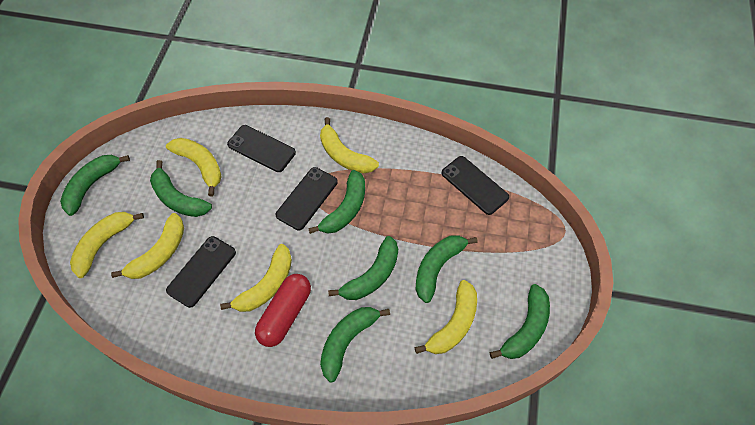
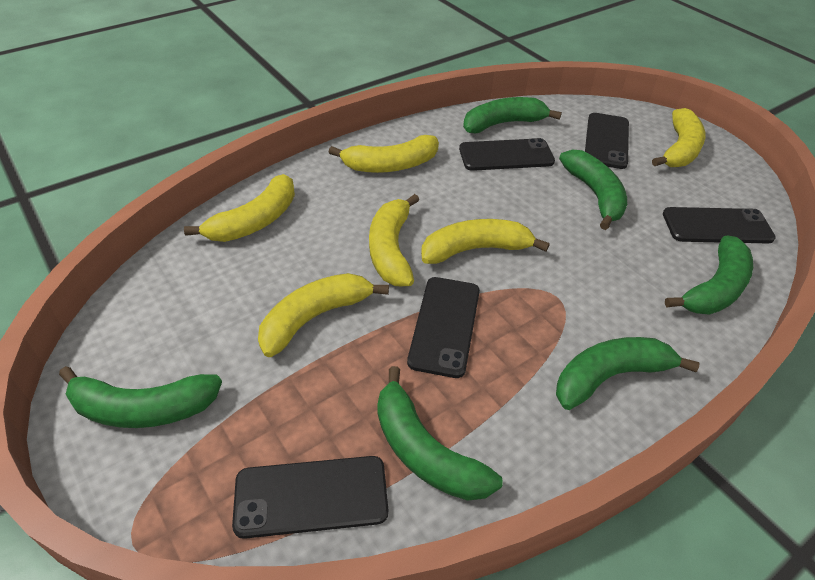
black phone: [166,236,236,308] [227,125,296,172] [276,167,338,230] [441,156,509,215] = 4 -> [232,456,388,539] [407,277,480,378] [459,138,555,171] [585,113,629,169] [663,207,776,244] = 5
green banana: [60,155,130,216] [150,160,212,217] [308,170,365,234] [320,307,390,383] [328,236,398,300] [416,235,478,303] [490,284,550,359] = 7 -> [59,366,222,428] [377,366,502,501] [463,97,562,133] [556,337,700,410] [559,150,627,230] [665,235,753,315] = 6
red capsule: [255,274,311,347] = 1 -> none = 0

